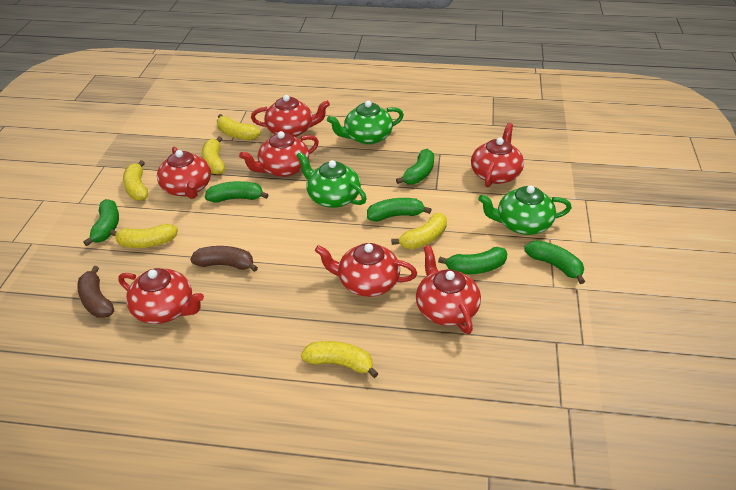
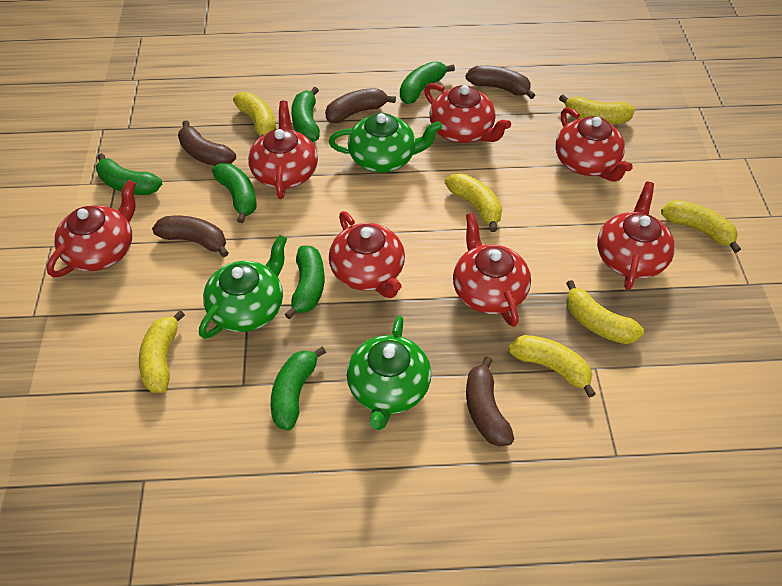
brown banana: [77,266,114,318] [190,246,258,272] = 2 -> [152,216,229,257] [178,120,236,166] [325,88,396,123] [466,65,535,99] [466,356,514,446] = 5
yellow banana: [110,224,178,248] [123,160,148,201] [202,136,225,175] [217,114,261,140] [301,341,379,378] [391,213,447,249] = 6 -> [139,310,185,393] [233,92,276,137] [445,173,503,232] [508,335,596,398] [559,95,635,124] [566,280,644,344] [661,200,741,253] = 7

